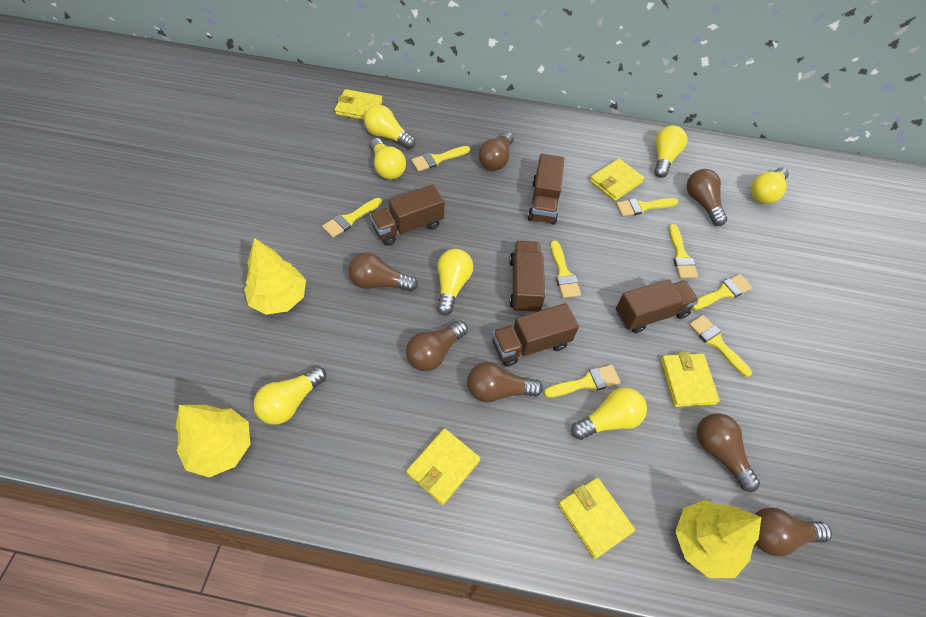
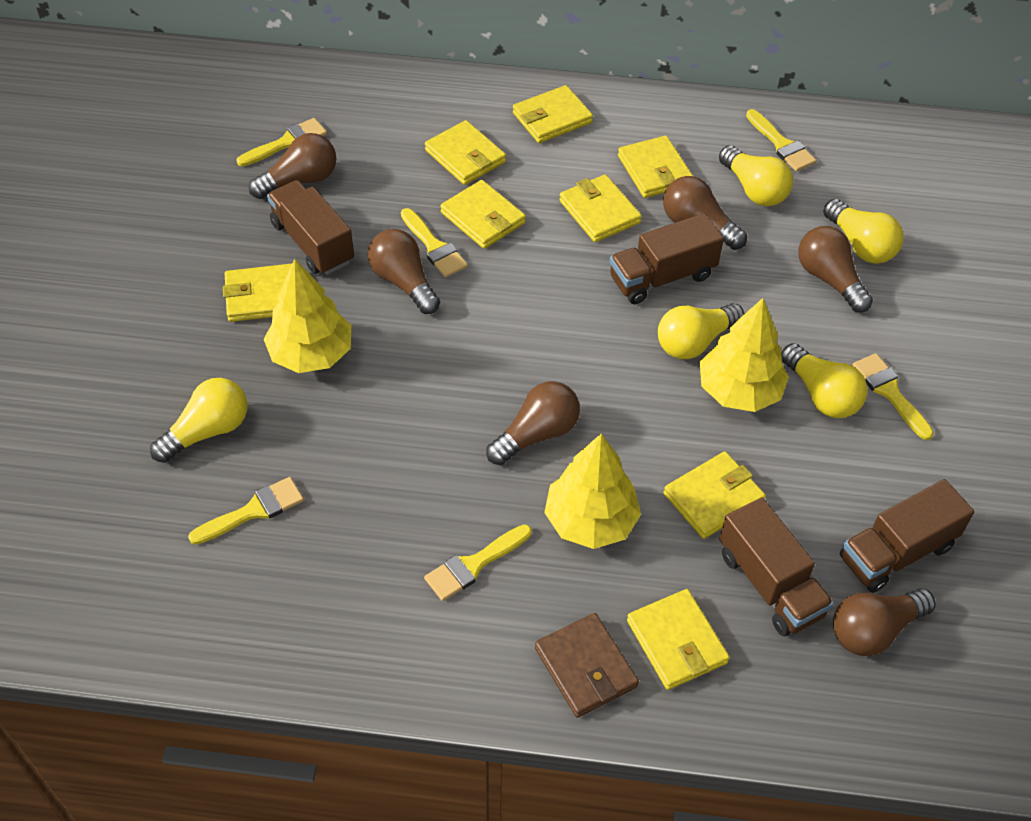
brown light bulb: [348,252,418,292] [406,320,468,371] [467,362,543,403] [478,131,514,171] [687,169,727,226] [697,413,760,492] [755,508,832,556] = 7 -> [249,133,336,199] [368,229,440,314] [486,381,580,465] [663,176,747,250] [798,226,873,313] [833,589,936,656] = 6
brown truck: [370,184,445,246] [492,303,579,367] [509,241,545,313] [528,154,564,225] [616,279,699,333] = 5 -> [267,180,354,275] [610,213,724,304] [719,497,834,636] [840,479,974,593] = 4
brown wallet: none = 0 -> [535,613,639,718] = 1
yellow brush: [322,198,382,238] [411,146,470,172] [544,365,620,398] [551,241,581,298] [616,198,678,216] [669,224,698,278] [689,315,752,377] [692,274,752,310] = 8 -> [188,477,304,545] [236,118,327,167] [401,208,468,278] [424,524,532,601] [746,109,816,172] [853,353,934,440] = 6
yellow light bulb: [253,366,326,425] [364,105,415,149] [370,138,406,179] [437,249,473,315] [571,387,647,440] [654,125,687,178] [751,167,789,204] = 7 -> [150,378,247,463] [658,303,744,359] [719,145,793,206] [781,343,867,418] [823,199,904,264] = 5
yellow wallet: [335,89,383,120] [406,428,480,505] [558,478,635,559] [590,158,644,201] [661,352,720,407] = 5 -> [223,263,292,322] [425,120,506,185] [440,180,526,249] [513,85,593,143] [559,175,642,242] [618,136,693,198] [627,589,730,690] [664,451,766,539] = 8

